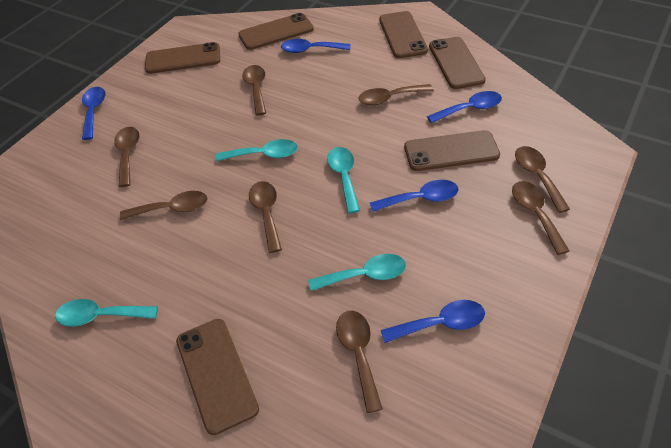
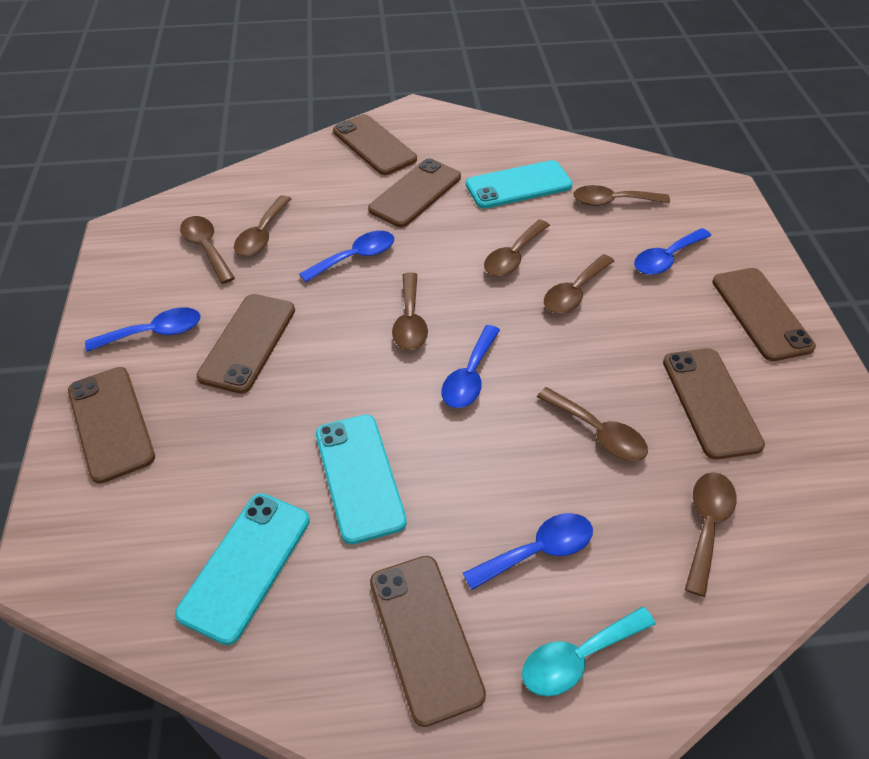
brown phone: [145,42,220,74] [176,319,259,435] [238,13,314,50] [379,11,428,58] [404,130,500,171] [429,37,486,89] = 6 -> [68,367,155,484] [197,294,295,394] [333,114,417,175] [368,158,461,227] [370,556,486,727] [663,348,765,459] [712,268,816,361] = 7
turquoise phone: none = 0 -> [175,493,310,645] [316,415,407,544] [466,160,573,209] = 3
turquoise spoon: [55,299,158,327] [216,139,298,161] [308,254,406,291] [327,147,360,213] = 4 -> [522,606,656,696] = 1

